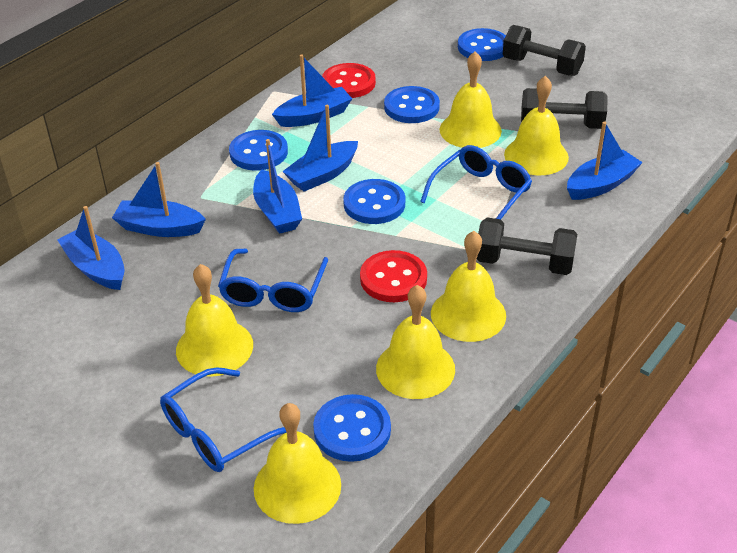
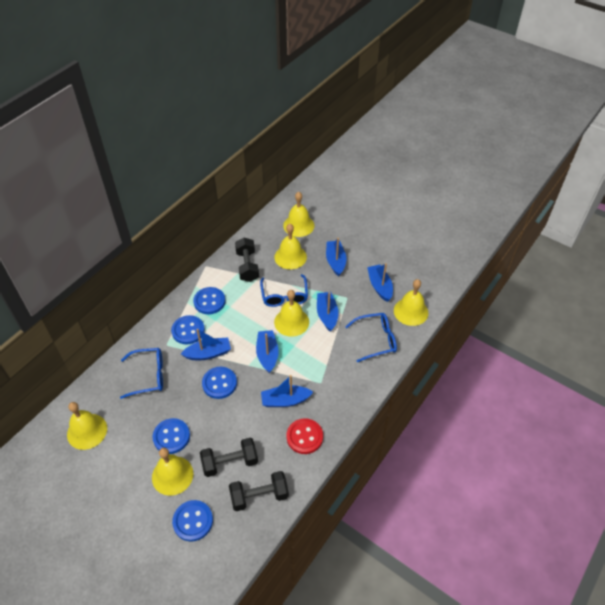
red button: [322,63,376,98] [360,250,427,302] = 2 -> [286,418,323,454] = 1

